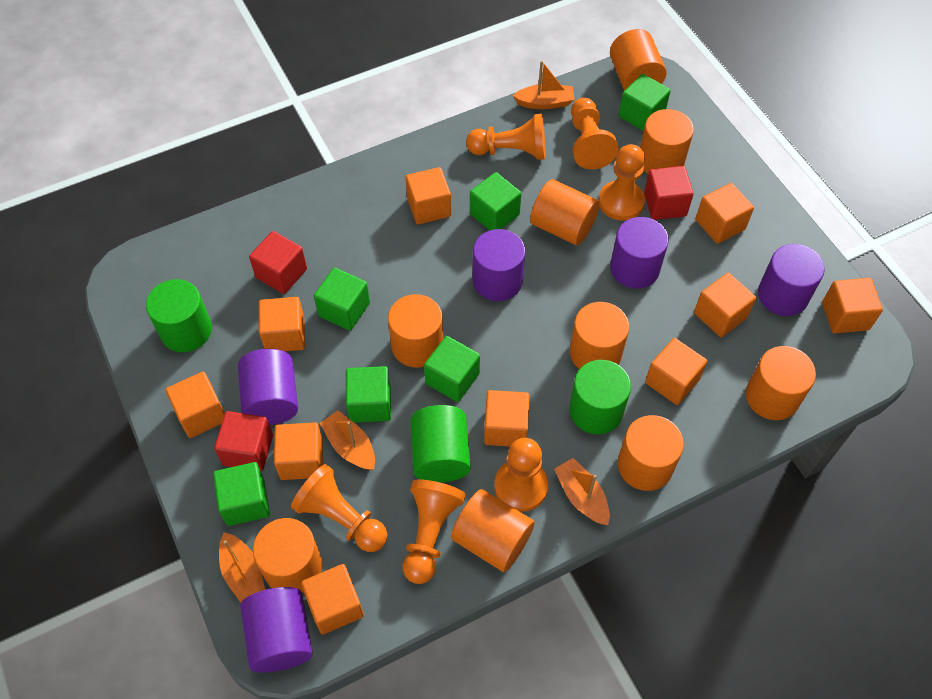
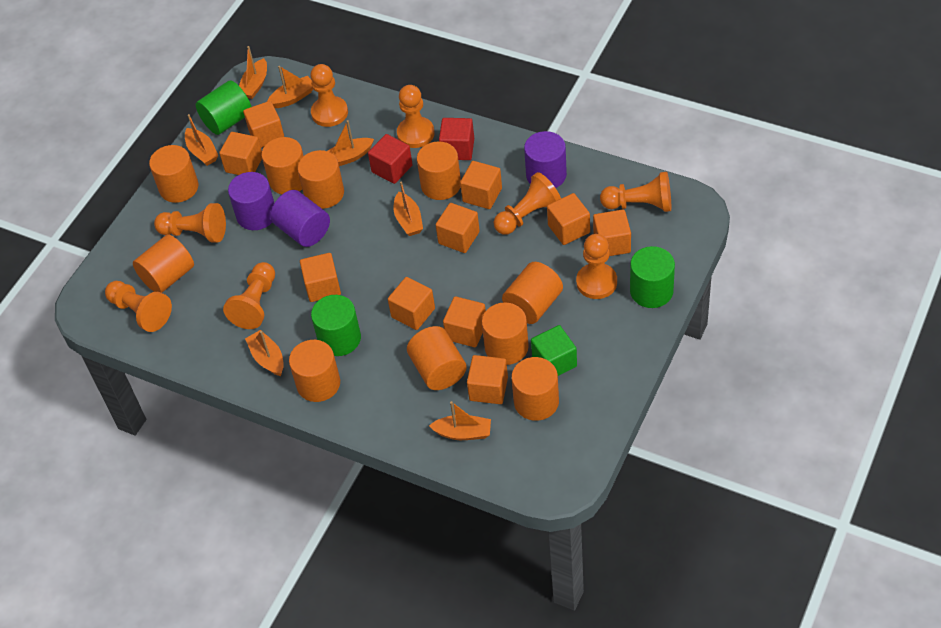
green cube: [213,462,270,526] [314,268,370,331] [346,366,391,423] [424,336,480,402] [470,172,521,230] [619,74,671,131] = 6 -> [531,325,577,376] = 1
orange boat: [219,533,265,603] [320,410,375,470] [513,61,575,109] [554,458,610,525] = 4 -> [185,114,219,166] [239,46,267,99] [245,330,284,376] [267,66,313,108] [328,120,374,166] [394,181,423,236] [429,401,491,440] = 7
orange cylinder: [253,518,322,593] [388,294,443,368] [451,489,535,572] [530,179,599,245] [570,302,629,369] [610,29,667,91] [618,415,684,491] [640,109,694,174] [746,346,816,420] = 9 -> [133,234,194,293] [149,145,198,203] [261,137,304,194] [289,340,340,402] [297,150,344,209] [407,326,467,390] [417,141,461,200] [482,303,529,365] [502,262,563,324] [511,357,559,421] = 10
orange pawn: [291,464,388,552] [403,480,466,584] [466,114,545,160] [494,438,548,512] [571,98,619,169] [599,144,645,221] = 6 -> [105,281,172,332] [154,203,226,242] [223,262,275,329] [310,64,348,127] [397,85,435,148] [494,172,561,235] [576,234,617,299] [600,172,671,212] = 8
purple cylinder: [238,349,298,425] [240,587,313,673] [473,229,526,301] [610,217,669,289] [758,244,825,316] = 5 -> [228,172,274,230] [270,190,330,247] [524,131,567,188] = 3
red cube: [214,411,273,471] [249,231,307,294] [644,166,694,220] = 3 -> [368,134,413,184] [439,118,474,160] = 2

